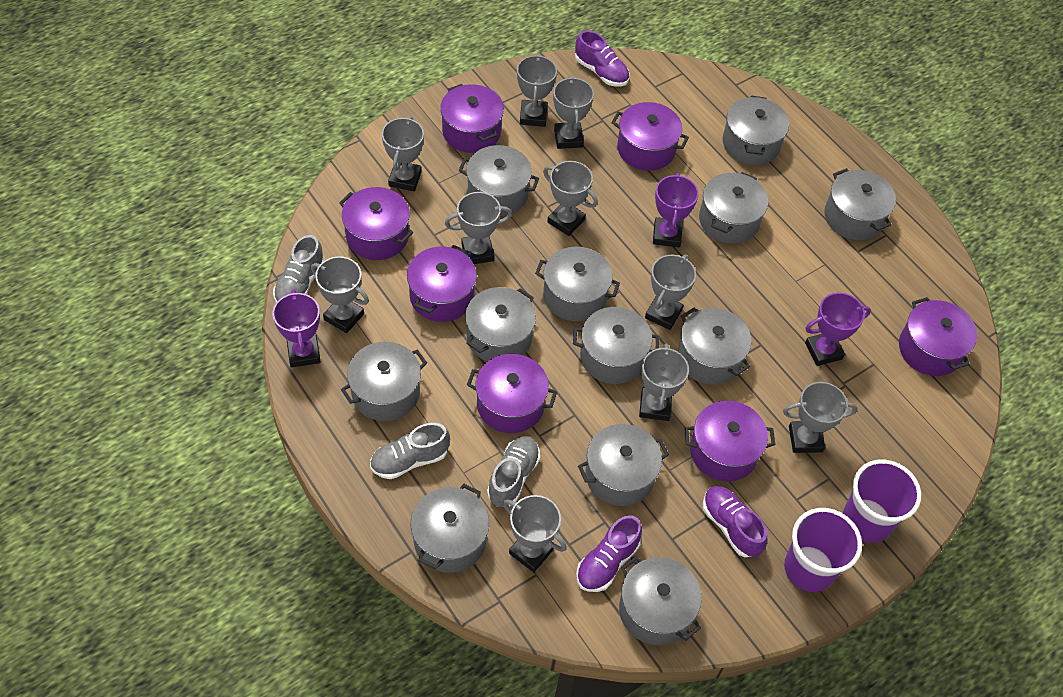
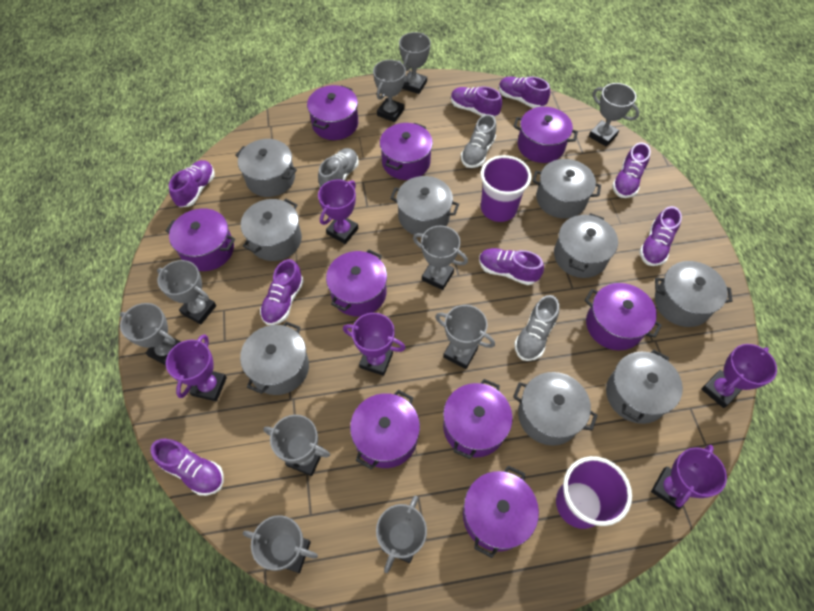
grey pot: [341,342,427,421] [411,484,489,573] [458,145,539,216] [465,287,536,362] [535,247,620,321] [573,307,659,384] [578,424,669,506] [619,556,702,645] [677,307,751,385] [699,172,768,244] [723,96,789,165] [824,168,896,240] = 12 -> [235,139,297,197] [240,321,309,395] [241,199,302,261] [390,176,459,235] [513,372,598,446] [533,159,601,218] [554,213,618,278] [606,349,683,424] [655,261,732,327] = 9
purple pot: [339,187,413,260] [407,245,477,322] [440,84,504,153] [467,354,557,433] [611,102,689,171] [684,401,775,482] [899,297,977,376] = 7 -> [166,208,235,271] [307,85,358,140] [326,250,387,316] [350,390,420,469] [380,122,433,180] [443,379,513,459] [463,465,539,558] [513,107,578,163] [585,283,662,351] = 9
purple shoe: [575,30,629,86] [576,515,642,592] [703,486,768,557] = 3 -> [151,439,223,496] [169,160,215,207] [260,259,304,325] [451,86,502,117] [479,248,544,285] [499,77,550,108] [612,142,651,198] [639,206,682,266] = 8
purple trophy: [273,289,321,368] [653,173,699,247] [805,292,871,366] = 3 -> [166,334,227,402] [318,180,358,244] [343,313,406,376] [651,445,727,510] [701,344,777,408] = 5

